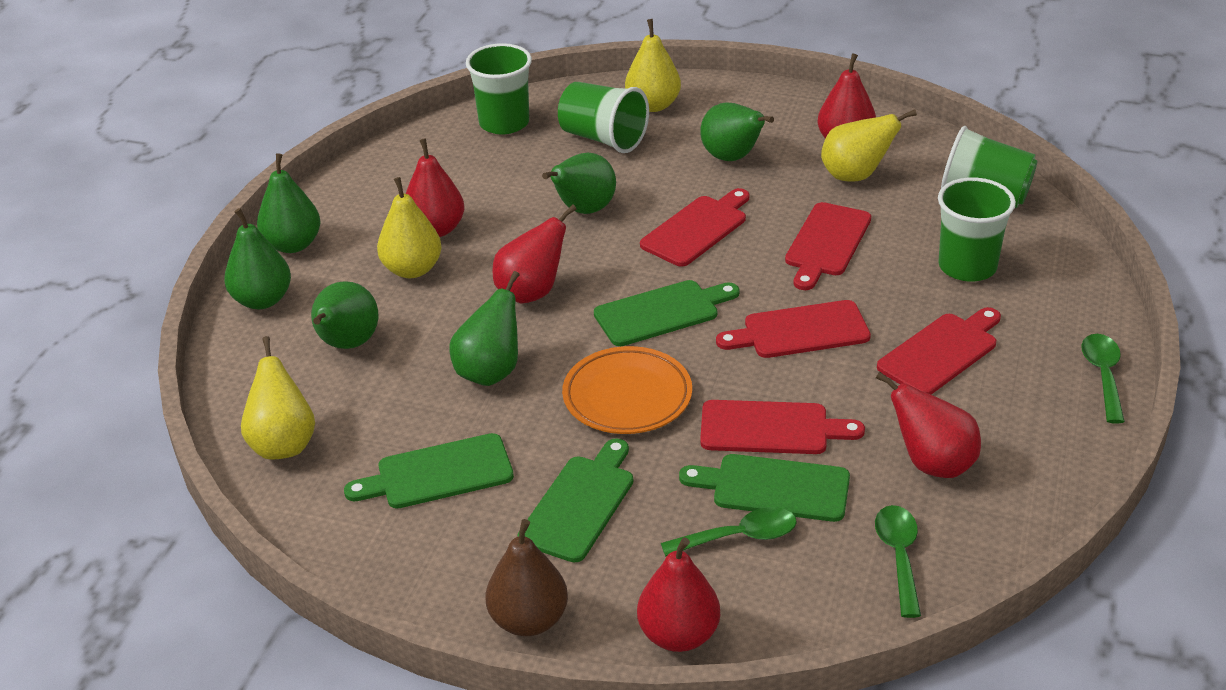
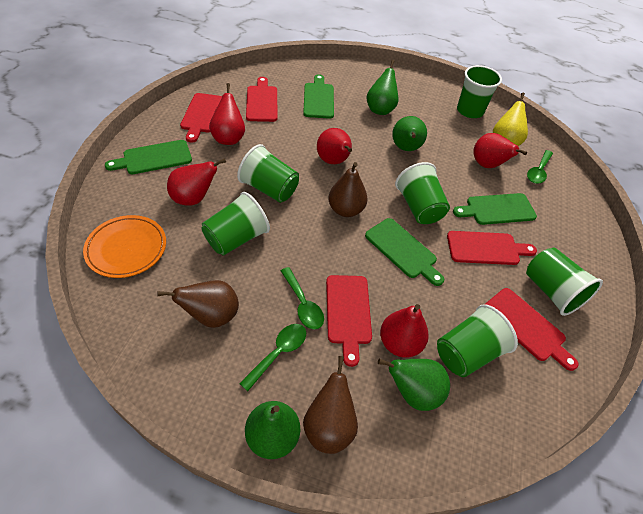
brown pear: [485,519,568,636] = 1 -> [157,280,239,328] [303,356,358,454] [328,162,368,217] = 3
green cup: [466,43,532,135] [558,82,649,153] [938,177,1016,281] [941,126,1037,208] = 4 -> [201,192,270,255] [237,144,299,203] [395,162,450,224] [437,304,518,377] [457,65,502,118] [526,248,603,316] = 6
green pear: [224,208,291,309] [257,153,320,253] [311,281,378,349] [449,271,519,386] [542,153,616,214] [700,102,774,161] = 6 -> [245,401,300,459] [367,60,398,115] [378,359,450,411] [392,116,427,151] = 4
yellow pear: [241,336,315,459] [377,177,442,278] [625,19,681,112] [821,109,917,182] = 4 -> [493,93,528,146] = 1

